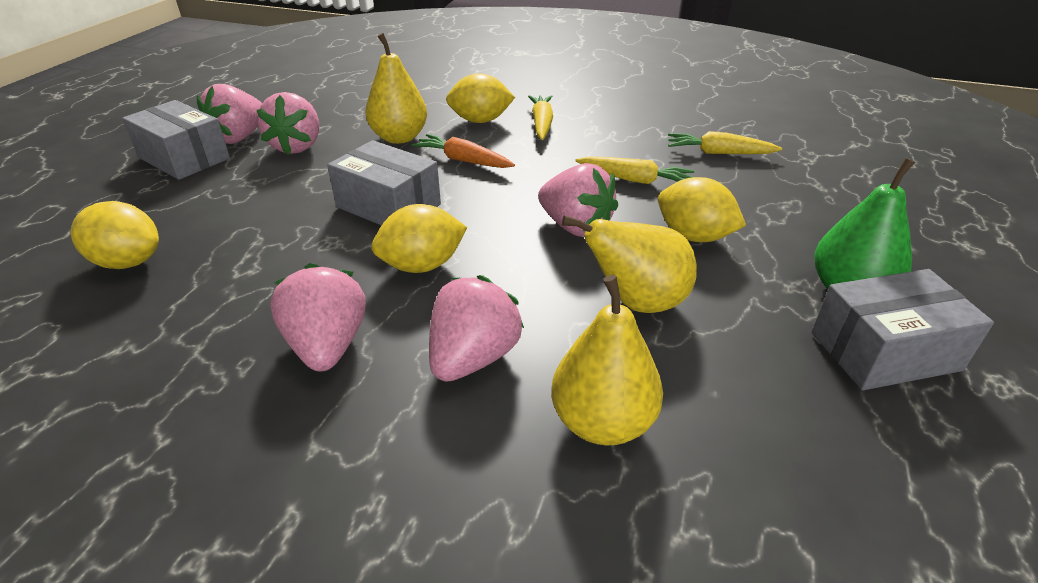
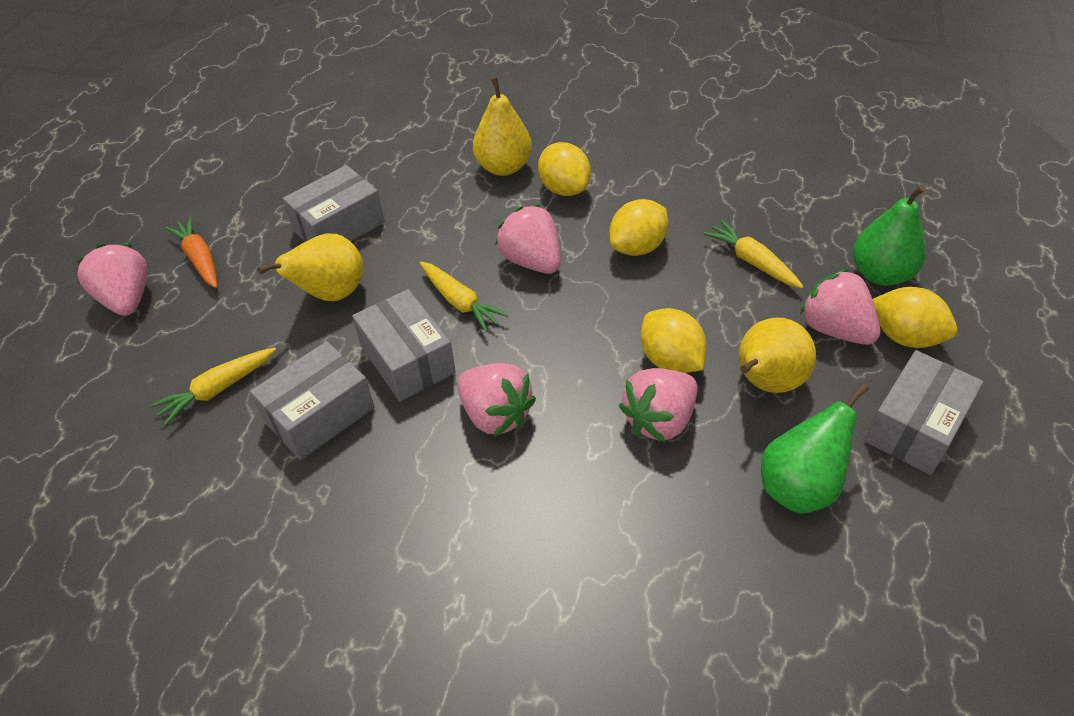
green pear: [814,158,915,289] = 1 -> [761,383,869,514] [853,185,926,286] = 2
grey box: [122,100,230,180] [327,140,441,226] [812,269,994,390] = 3 -> [250,341,374,460] [283,165,384,242] [352,289,456,402] [864,350,984,475] = 4

